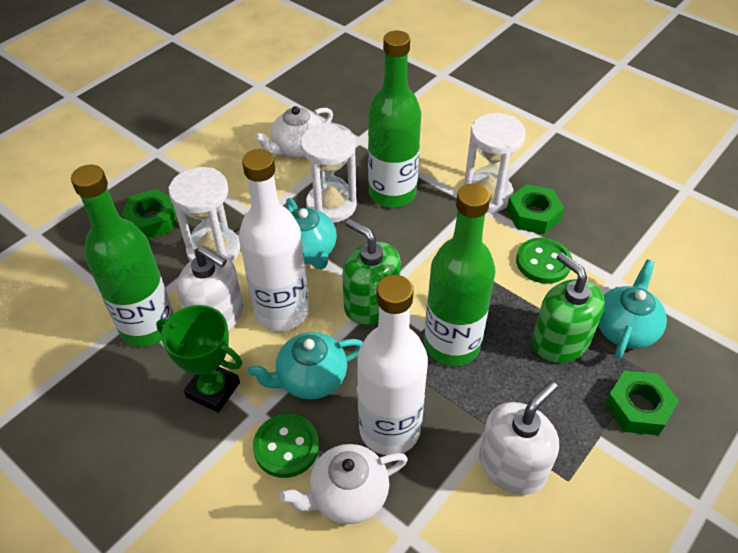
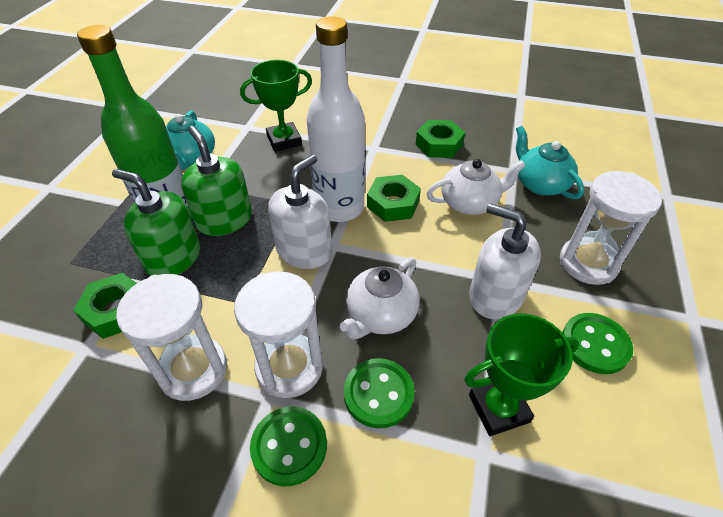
green bottle: [71,164,174,347] [368,31,421,208] [424,183,496,366] = 3 -> [77,25,192,219] = 1
green button: [253,414,319,478] [516,238,572,284] = 2 -> [250,407,327,486] [344,358,415,429] [562,313,633,374] = 3
green trophy: [156,305,242,413] = 1 -> [240,60,312,152] [464,314,579,436] = 2
turquoise teapot: [247,332,363,399] [286,198,337,270] [598,259,667,359] = 3 -> [166,111,215,170] [516,126,584,199] = 2
white bottle: [239,149,309,331] [357,275,428,455] = 2 -> [307,16,365,222] = 1

